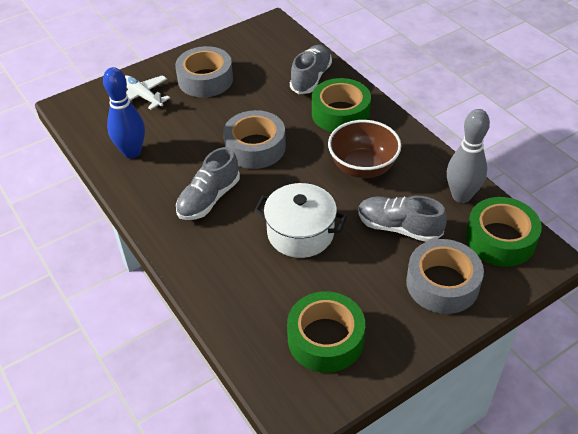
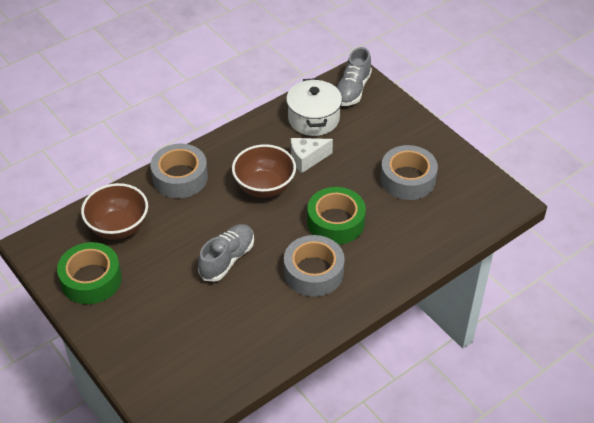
blue bowling pin: [103,67,145,159] = 1 -> none = 0
brown bowl: [328,120,401,178] = 1 -> [81,183,148,240] [232,144,296,198] = 2
green tape: [287,291,365,373] [312,78,371,132] [466,197,542,267] = 3 -> [57,242,122,304] [307,187,366,245] = 2
grey bowling pin: [447,109,490,203] = 1 -> none = 0
grey shoe: [176,147,240,220] [290,45,332,94] [359,196,447,242] = 3 -> [198,224,254,282] [336,47,372,106] = 2
white cheese: none = 0 -> [291,138,333,173] = 1
white plane: [125,75,170,110] = 1 -> none = 0

